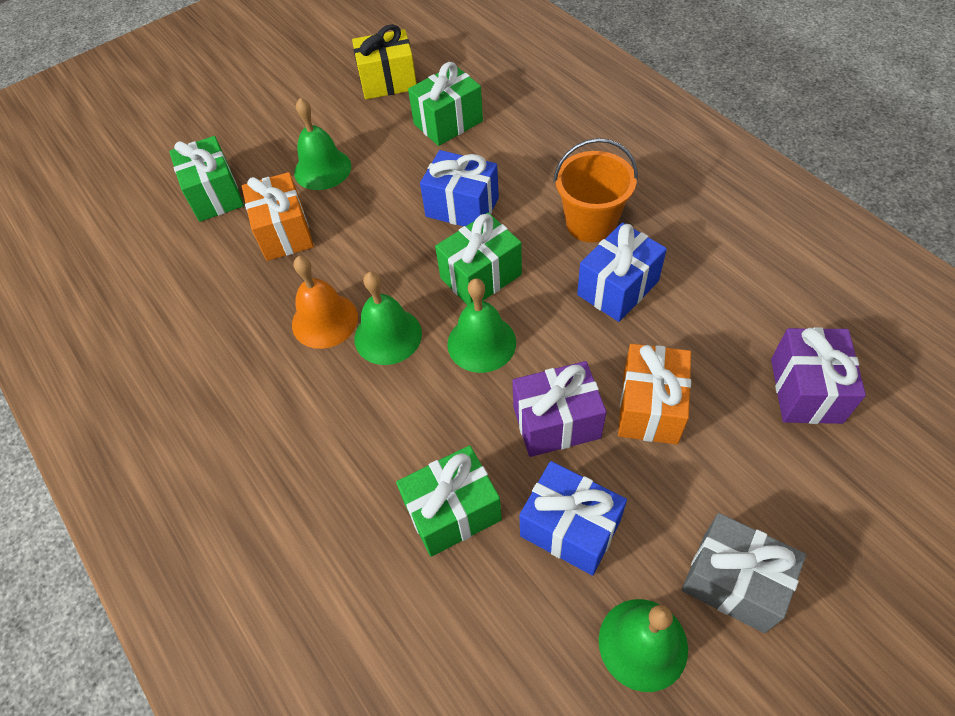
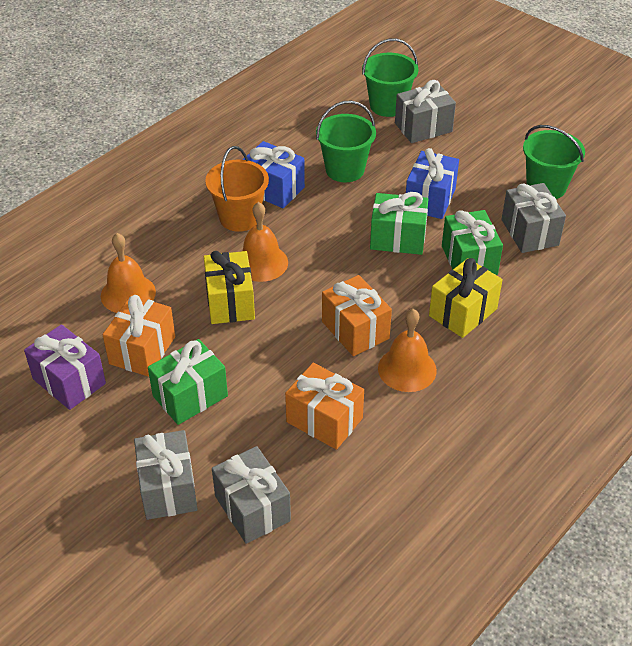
blue gift: [420,150,499,226] [520,461,627,576] [577,222,667,322] = 3 -> [242,141,305,208] [406,148,459,219] = 2
green bell: [294,98,351,190] [354,272,422,365] [447,278,516,373] [599,599,688,692] = 4 -> none = 0
green bucket: none = 0 -> [316,100,376,182] [362,38,418,117] [523,125,585,199] = 3
green gift: [169,136,244,222] [396,445,502,557] [408,62,483,146] [435,213,522,305] = 4 -> [148,339,228,425] [370,192,429,255] [442,210,503,275] = 3
grey gift: [682,513,806,633] = 1 -> [134,430,198,520] [212,446,291,544] [395,80,456,143] [502,183,566,253] = 4
orange bell: [292,256,358,349] = 1 -> [101,233,156,313] [243,202,288,282] [378,309,437,392] = 3
orange gift: [242,172,314,261] [618,344,691,445] = 2 -> [103,295,175,377] [285,363,364,450] [322,275,392,356] = 3
purple gift: [512,361,607,457] [771,327,866,424] = 2 -> [24,324,106,410] = 1
yellow gift: [352,24,417,99] = 1 -> [204,251,255,324] [429,258,503,338] = 2

